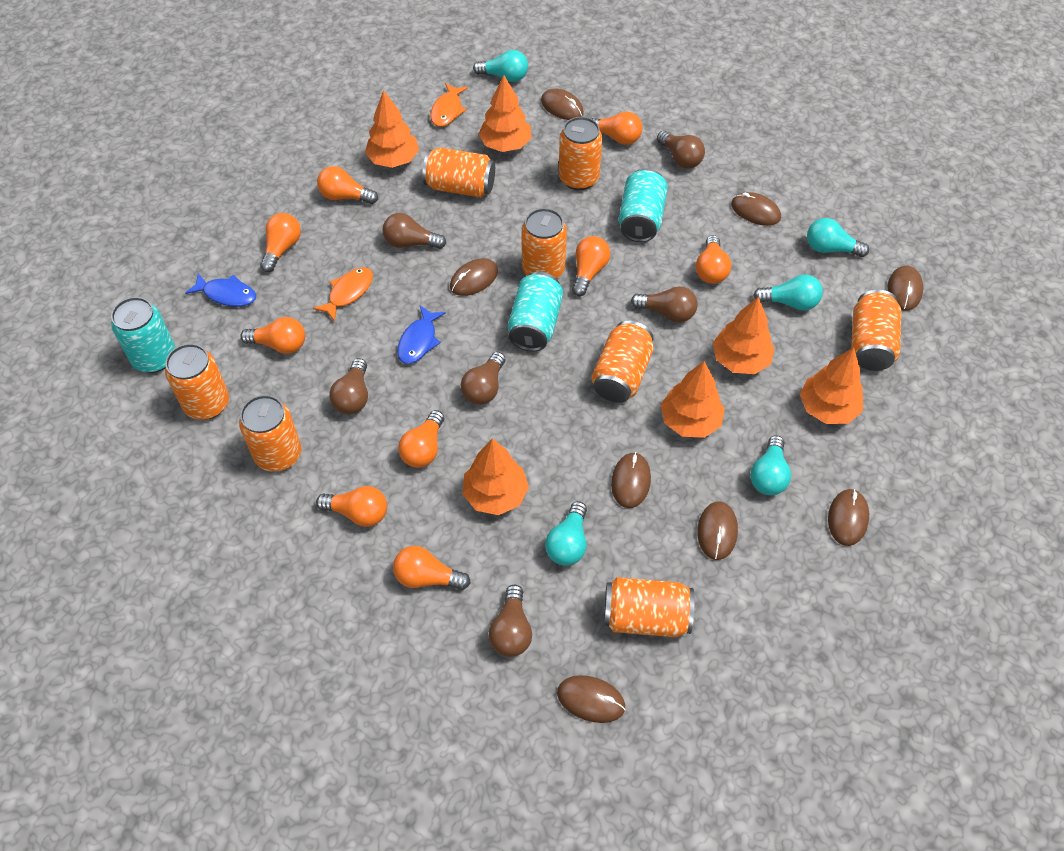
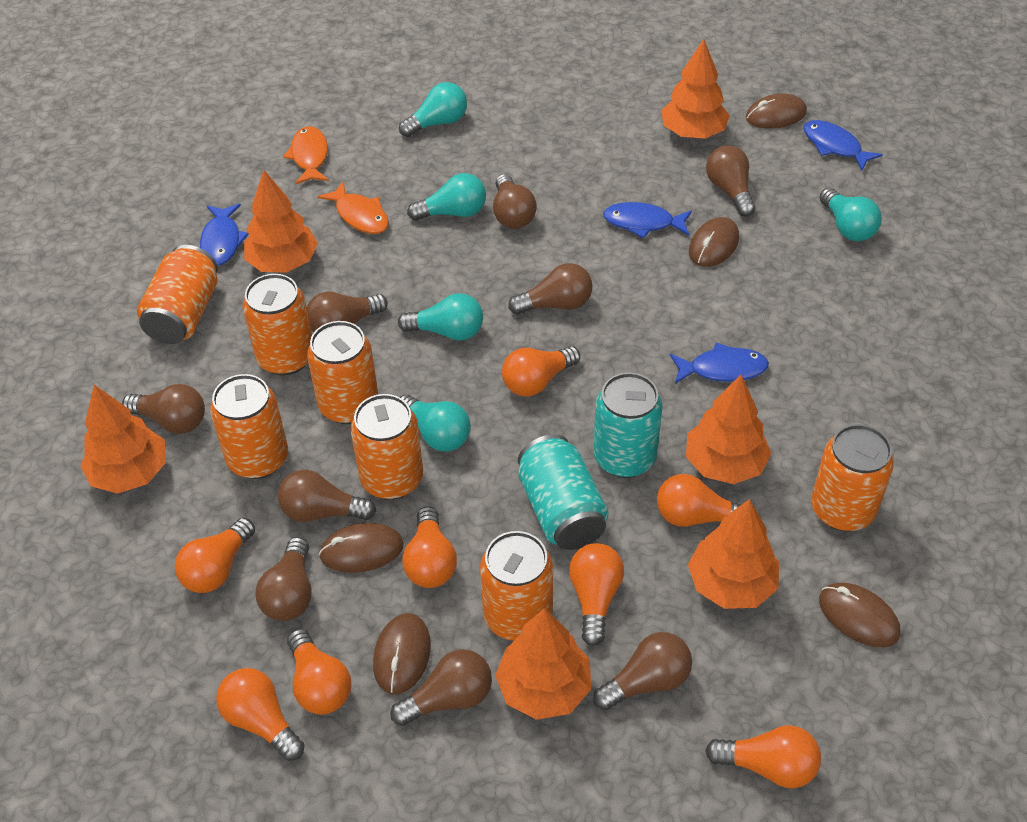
blue fish: [185,273,256,307] [397,305,446,364] = 2 -> [200,204,249,266] [603,202,692,238] [670,343,769,384] [804,120,883,171] = 4
brown light bulb: [329,358,368,414] [382,213,447,249] [461,352,506,405] [489,585,532,657] [631,286,698,323] [657,131,705,169] = 6 -> [122,384,205,434] [255,537,312,621] [278,470,376,522] [307,291,388,332] [390,649,492,726] [493,174,537,229] [508,263,592,315] [593,632,692,710] [706,146,755,217] = 9
brown mouse: [450,258,498,296] [541,89,584,120] [557,675,626,723] [611,452,651,508] [697,501,738,560] [731,192,781,226] [828,489,869,546] [887,265,923,311] = 8 -> [319,523,404,573] [373,613,431,694] [689,217,739,267] [746,93,807,129] [819,583,901,647] = 5
orange can: [165,344,229,420] [239,395,301,472] [422,147,495,197] [521,208,567,279] [559,117,602,190] [592,321,654,403] [604,577,695,637] [851,290,901,371] = 8 -> [137,245,218,344] [210,374,288,479] [243,274,312,375] [307,321,378,424] [350,394,423,500] [480,531,553,641] [811,424,894,531] = 7
orange light bulb: [240,317,305,354] [260,213,301,272] [316,486,387,527] [317,166,378,204] [393,546,471,590] [398,410,444,468] [572,236,610,296] [591,112,642,145] [696,235,731,284] = 9 -> [175,518,255,593] [216,668,305,761] [287,629,351,715] [402,506,457,588] [502,346,580,397] [569,543,624,646] [657,474,742,527] [705,725,821,788] = 8
turquoise can: [111,297,176,373] [508,272,563,351] [619,168,668,242] = 3 -> [518,434,608,550] [593,372,663,478] = 2

